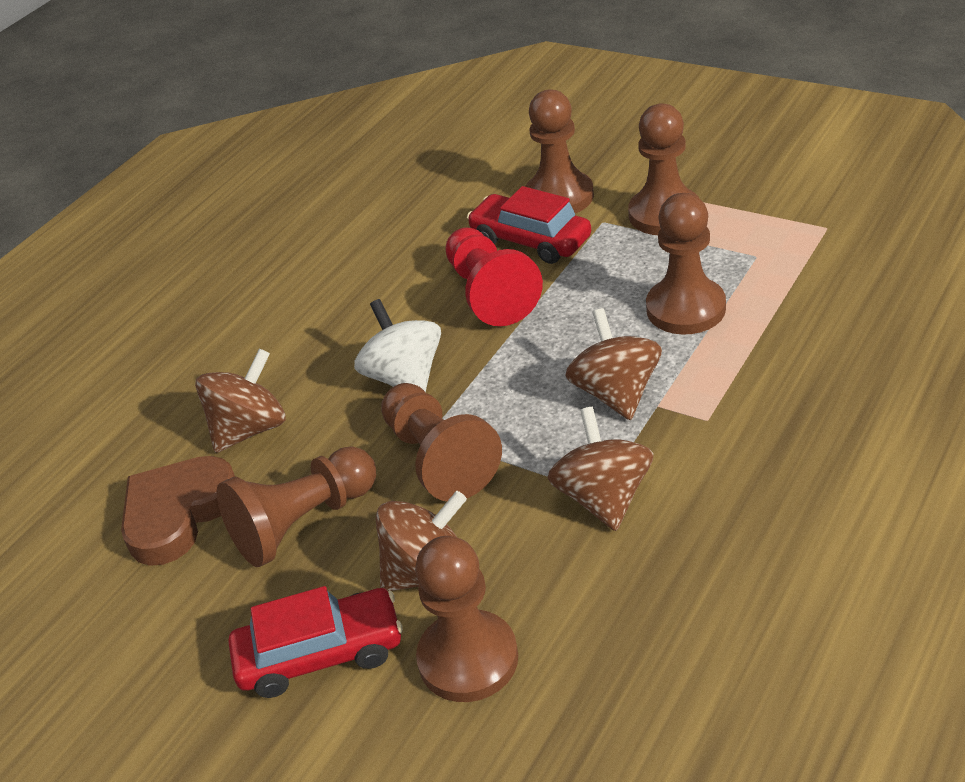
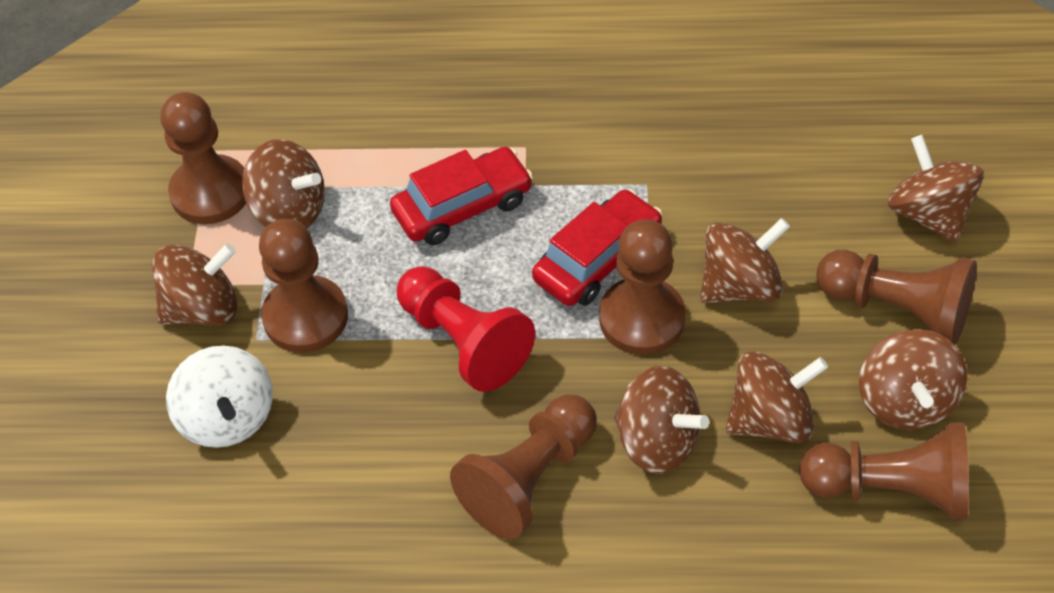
brown heart: [121,456,235,566] = 1 -> none = 0
brown spinning top: [195,349,286,453] [376,491,467,591] [548,407,654,531] [566,308,662,420] = 4 -> [152,243,237,326] [242,139,325,228] [614,366,709,474] [700,218,790,303] [726,351,828,443] [859,329,967,430] [888,135,984,243] = 7

